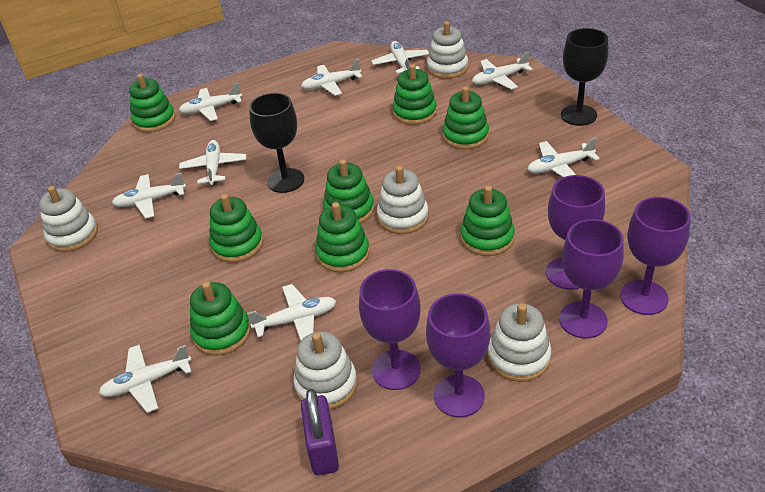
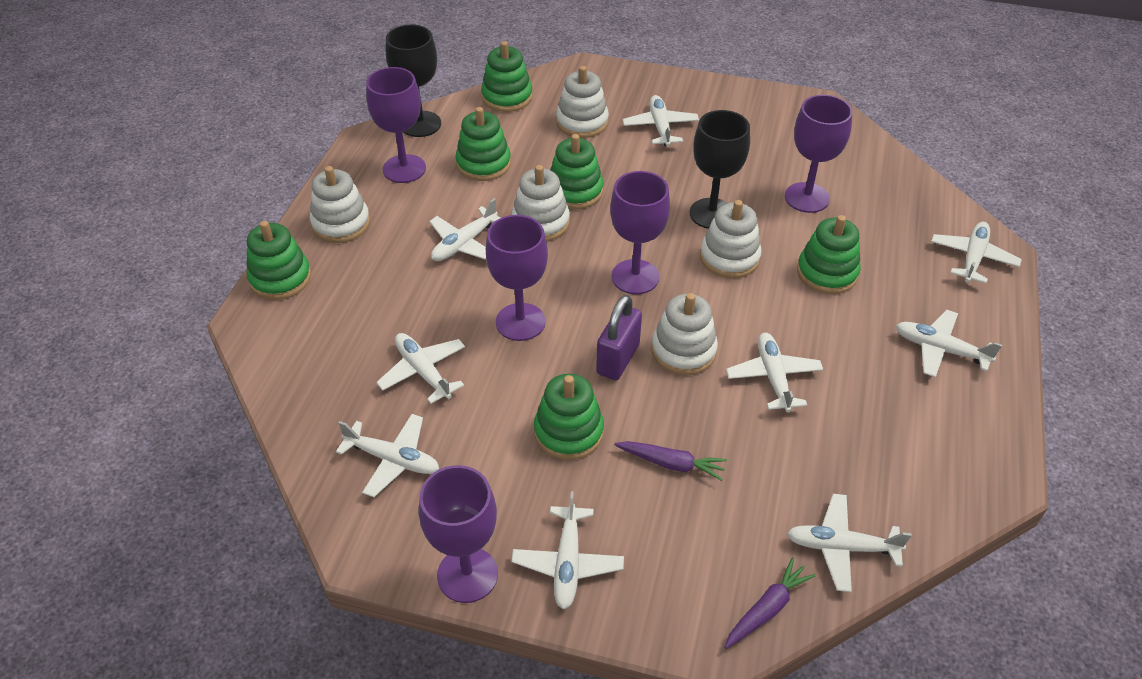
green stacking toy: [129,74,175,132] [190,282,251,356] [209,194,263,263] [315,202,370,272] [323,159,374,224] [393,64,437,125] [442,86,489,150] [460,186,515,256] = 8 -> [247,221,311,300] [456,107,511,181] [481,41,533,112] [534,374,604,460] [550,134,603,209] [797,215,861,294] = 6
purple carrot: none = 0 -> [614,441,727,481] [725,557,815,649] = 2

